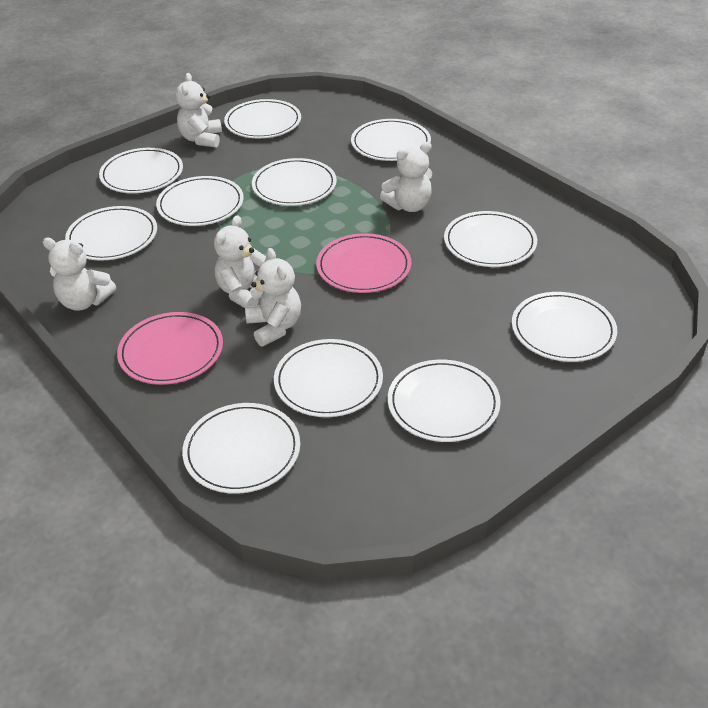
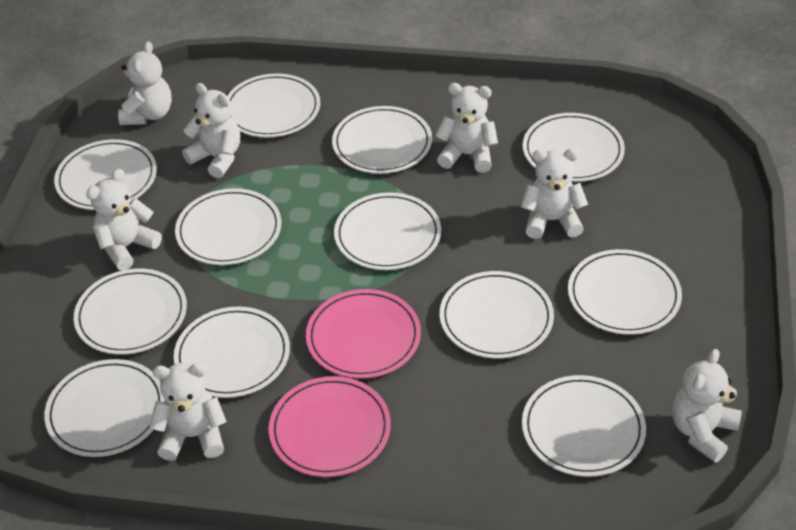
white plate: [65,206,157,260] [99,148,183,193] [156,176,244,226] [182,403,300,494] [224,99,301,138] [252,158,337,206] [274,339,383,417] [351,119,431,161] [388,360,501,442] [444,211,537,267] [512,292,617,362] = 11 -> [44,359,165,457] [54,139,157,210] [74,269,187,355] [174,306,290,398] [175,188,281,265] [227,73,320,138] [332,106,432,174] [334,192,441,270] [440,271,554,359] [522,375,646,477] [523,113,625,182] [568,249,682,335] = 12
white teddy bear: [43,238,116,311] [176,73,222,148] [214,215,266,308] [245,248,301,347] [380,142,432,212] = 5 -> [86,169,162,270] [118,41,172,125] [149,363,227,461] [182,83,240,178] [435,83,498,173] [521,148,588,239] [672,349,742,463] = 7

